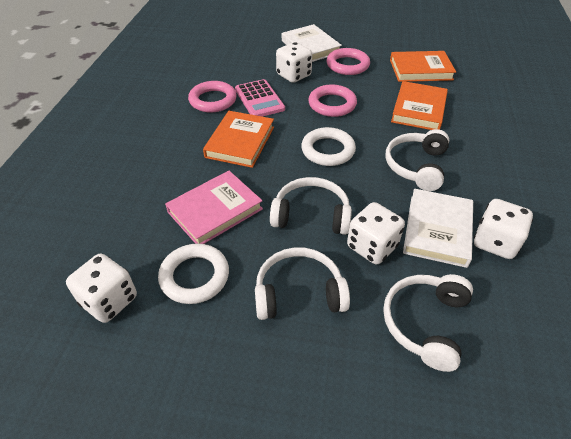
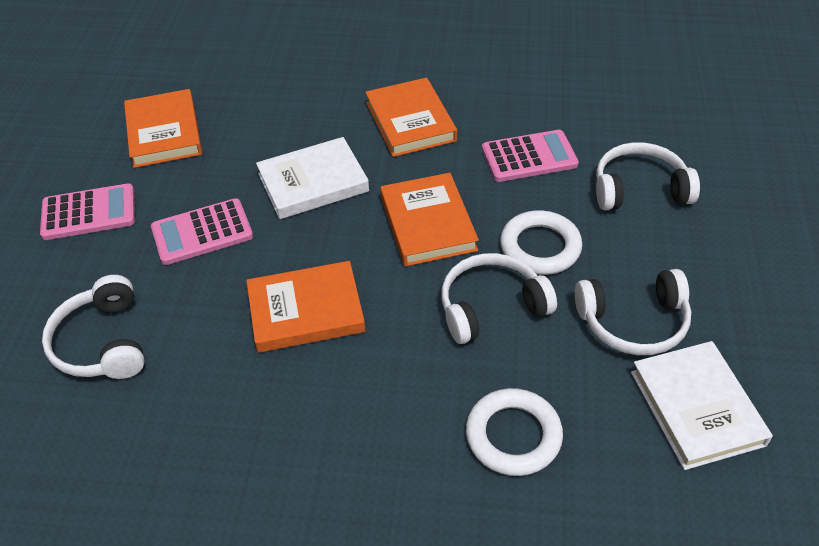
orange book: [203,111,274,168] [390,51,456,82] [391,81,448,130] = 3 -> [124,89,202,168] [246,261,365,353] [365,78,457,157] [380,173,479,267] = 4
pink book: [165,171,263,244] = 1 -> none = 0
pink calculator: [235,79,285,117] = 1 -> [40,184,135,240] [151,198,253,265] [482,130,579,182] = 3
pink ring: [188,81,237,112] [308,85,357,117] [327,48,370,75] = 3 -> none = 0
white dice: [66,254,137,323] [276,42,312,83] [347,202,405,264] [474,199,533,259] = 4 -> none = 0

